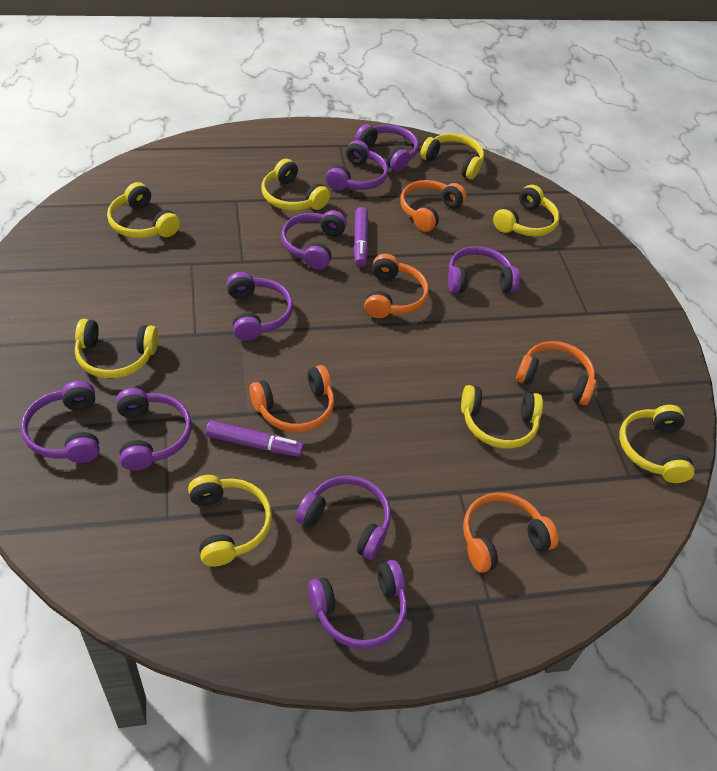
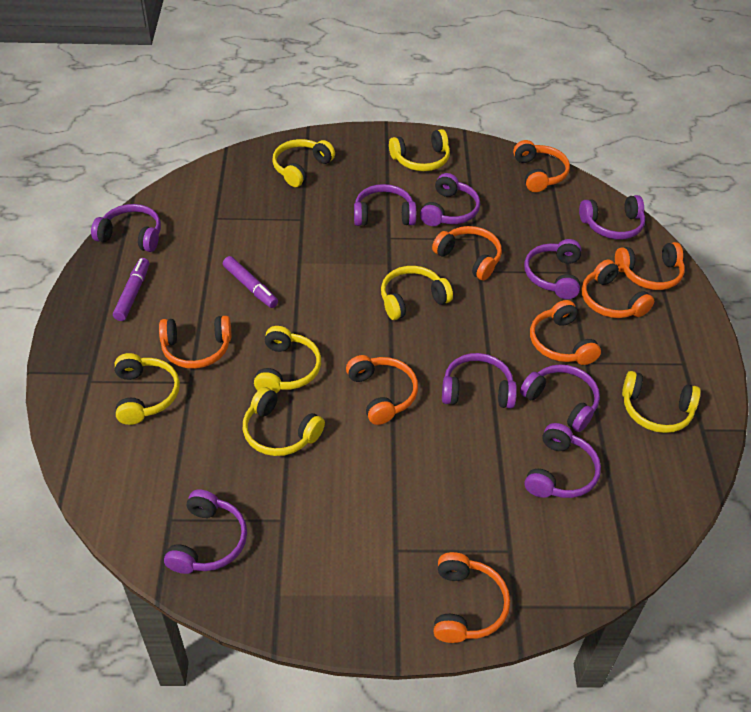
orange headphones: [250,365,334,432] [364,254,429,318] [400,180,467,232] [463,492,559,573] [516,341,596,405] = 5 -> [159,316,231,369] [346,355,418,425] [432,226,502,280] [434,552,510,643] [513,140,570,192] [530,300,601,365] [582,259,654,318] [615,242,685,290] = 8
yellow headphones: [75,319,158,379] [107,182,180,238] [188,475,272,567] [262,159,330,211] [420,133,484,179] [461,385,543,449] [493,185,560,236] [619,405,695,483] = 8 -> [115,353,180,425] [243,387,325,456] [254,326,321,393] [272,139,335,187] [381,266,453,320] [389,129,450,171] [622,371,701,433] = 7

